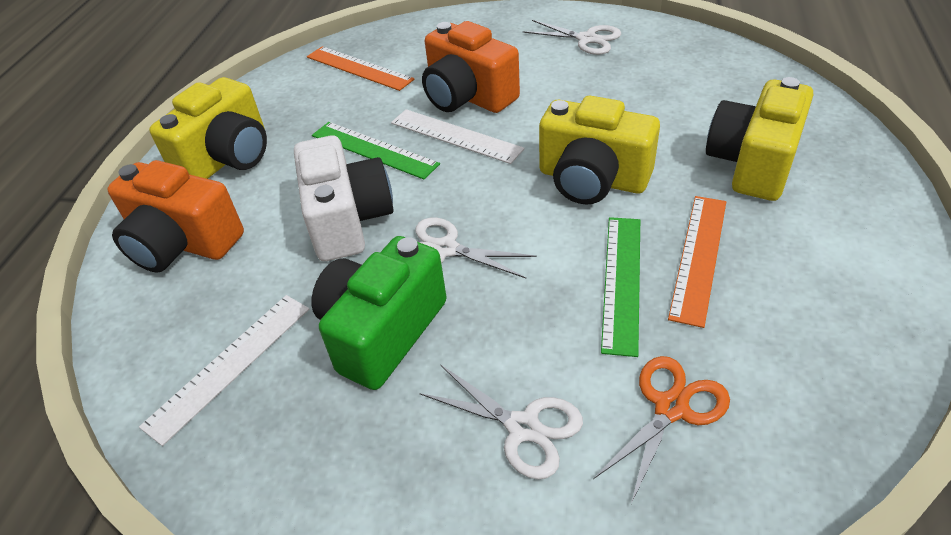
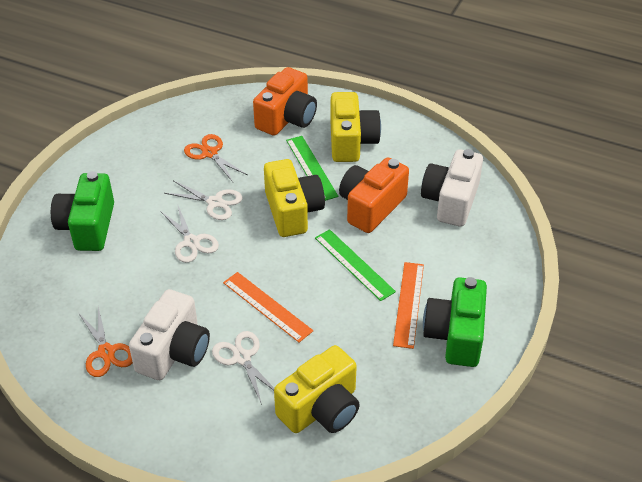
green camera: [311,236,447,390] = 1 -> [51,171,114,251] [423,277,487,367] = 2
orange scissors: [593,356,730,504] = 1 -> [79,307,133,377] [184,134,247,182] = 2
white camera: [294,135,394,261] = 1 -> [129,289,210,380] [421,149,483,227] = 2
white ruler: [139,295,309,446] [391,109,525,164] = 2 -> none = 0

